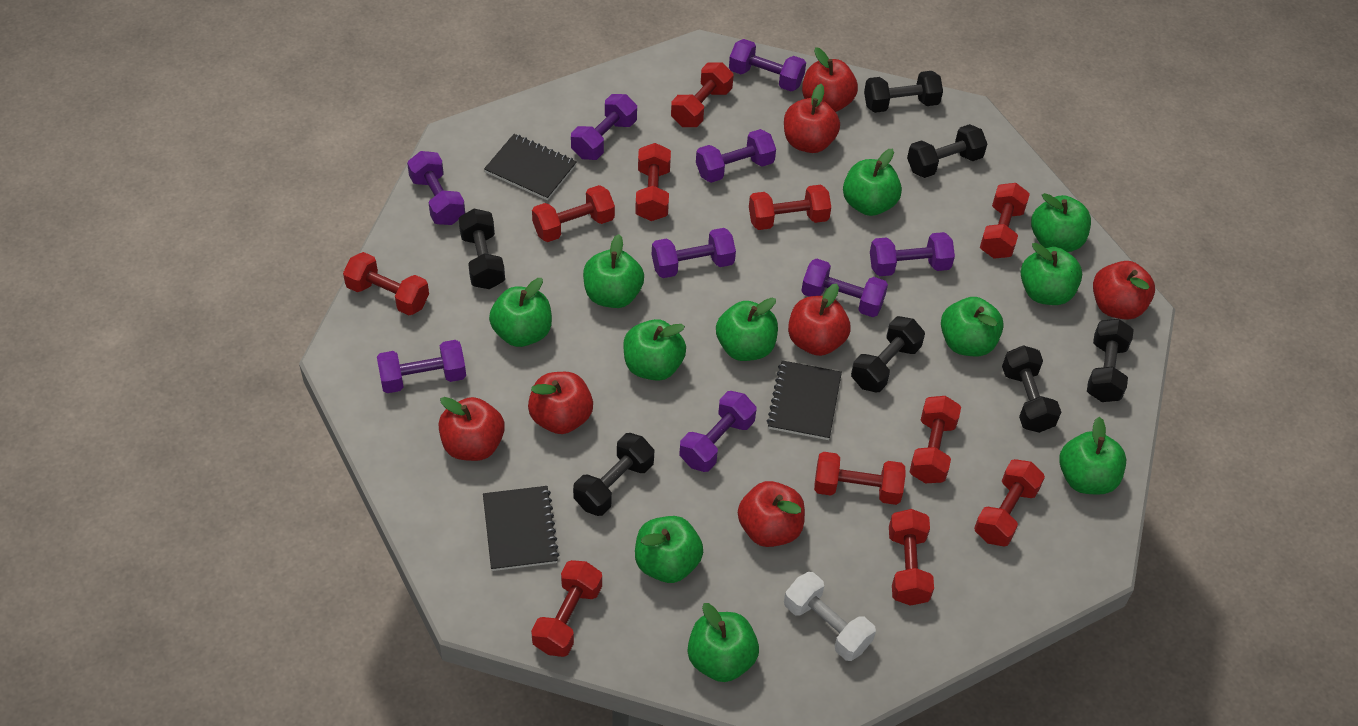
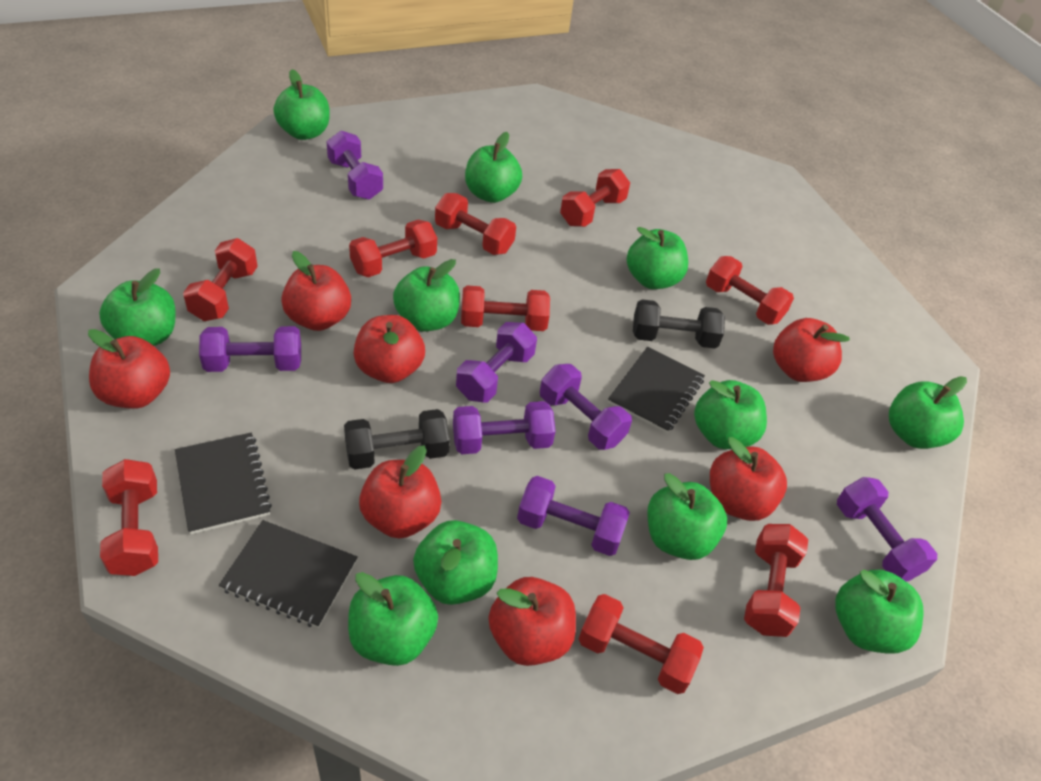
black dumbbell: [459,209,505,289] [573,433,654,516] [851,316,925,392] [864,71,943,113] [907,124,987,178] [1002,345,1061,433] [1087,319,1134,402] = 7 -> [344,409,450,469] [633,299,725,349] = 2
purple dumbbell: [377,340,466,393] [407,151,465,225] [571,94,637,160] [652,228,736,278] [679,391,756,472] [696,129,776,183] [729,39,806,91] [801,259,888,317] [870,232,955,276] = 9 -> [199,326,301,372] [327,131,383,200] [453,401,556,454] [456,322,537,402] [517,476,630,556] [540,364,632,450] [837,477,937,581] = 7
red dumbbell: [343,252,429,315] [531,560,602,657] [532,185,615,242] [635,143,671,221] [671,62,734,127] [749,185,831,230] [814,452,906,505] [889,509,934,606] [910,396,961,484] [974,459,1045,546] [980,183,1030,259] = 11 -> [100,459,158,576] [183,238,258,321] [349,219,437,277] [435,193,516,255] [461,286,550,331] [560,169,630,227] [579,594,704,694] [706,256,794,325] [744,524,808,637] = 9
white dumbbell: [784,572,876,661] = 1 -> none = 0

